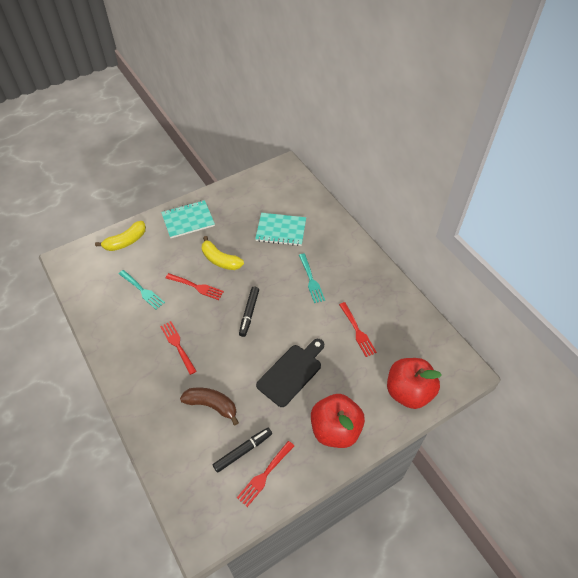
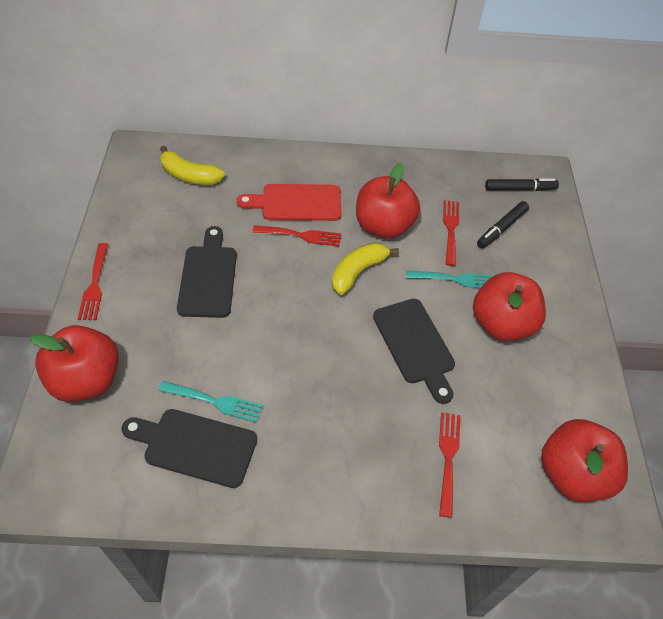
black cutting board: [256,339,324,407] = 1 -> [121,409,257,488] [177,226,237,318] [373,299,455,404] = 3
brown banana: [180,388,239,425] = 1 -> none = 0
red apple: [311,394,365,448] [387,358,442,409] = 2 -> [30,325,119,402] [356,163,420,239] [473,272,546,341] [541,419,628,502] = 4
red cutting board: none = 0 -> [237,184,341,221] = 1
turquoise notebook: [161,200,215,238] [255,213,306,246] = 2 -> none = 0

